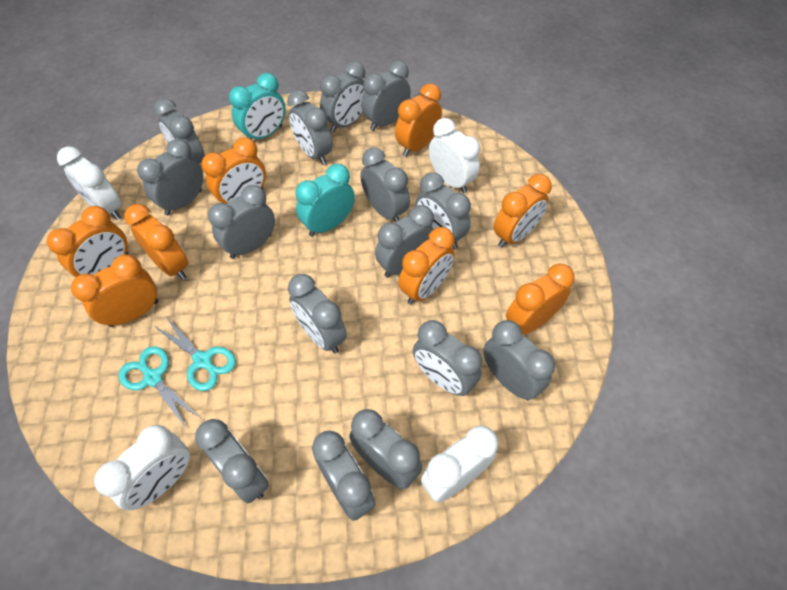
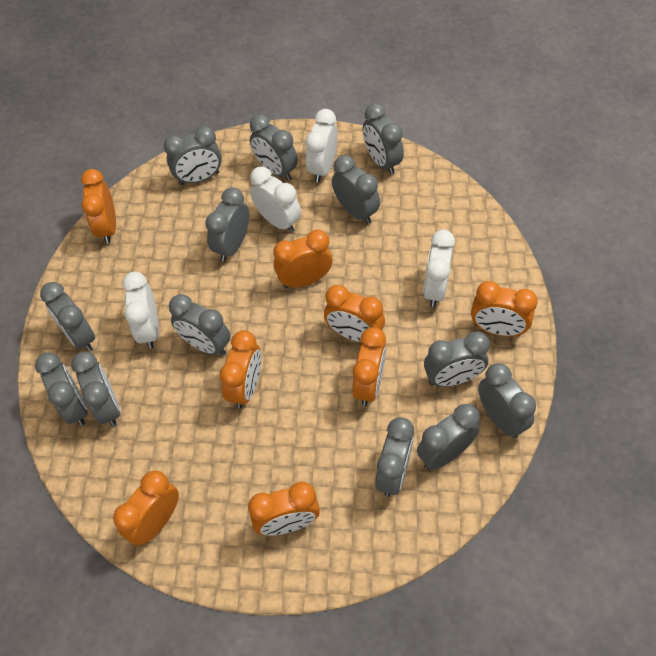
grey clock: [137,139,203,215] [154,98,205,163] [195,419,269,504] [208,185,275,259] [287,90,332,165] [288,274,347,353] [312,431,376,521] [320,61,365,133] [349,409,422,489] [360,147,410,222] [361,61,411,131] [375,205,434,278] [413,320,482,396] [416,172,471,249] [483,320,555,400] = 15 -> [35,353,88,426] [40,282,95,352] [71,352,120,427] [164,126,222,185] [169,294,231,355] [205,187,249,262] [250,115,298,181] [332,155,380,224] [363,103,404,175] [375,417,414,497] [417,404,480,470] [424,332,490,387] [478,363,536,438] = 13
turquoise clock: [229,73,285,140] [295,164,355,237] = 2 -> none = 0
turquoise scissors: [118,346,200,429] [154,317,236,391] = 2 -> none = 0

